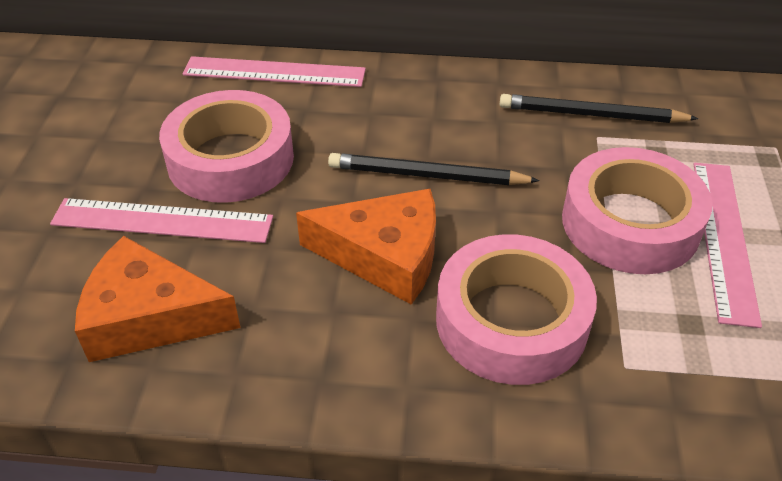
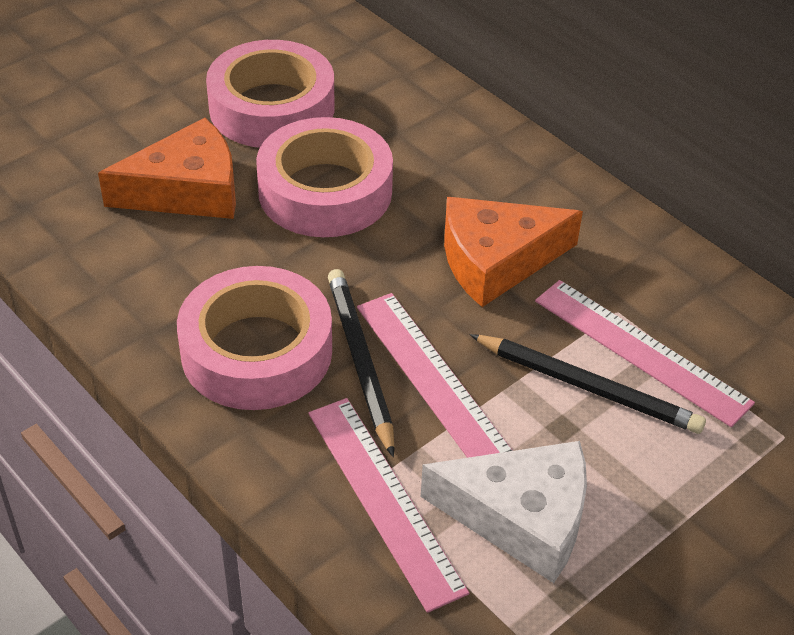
white cheese: none = 0 -> [421,441,587,583] = 1

